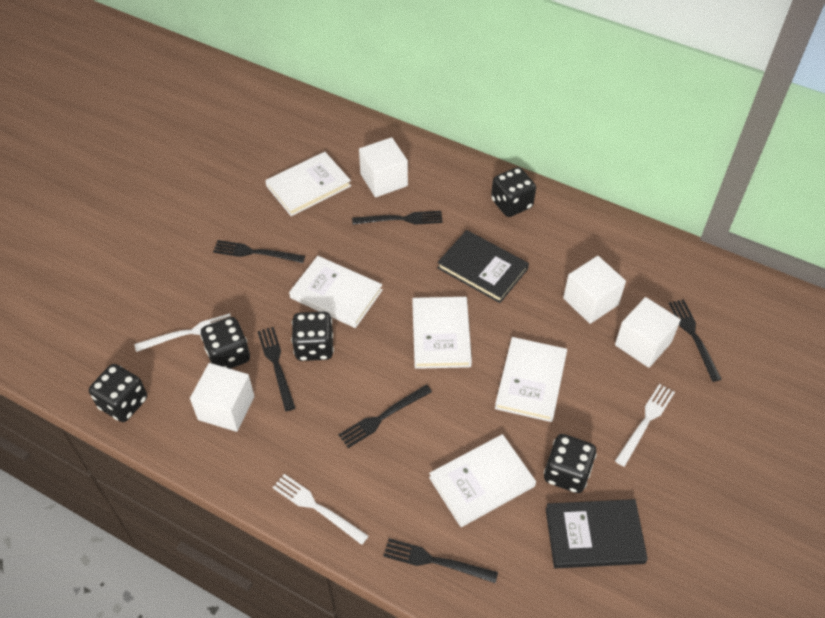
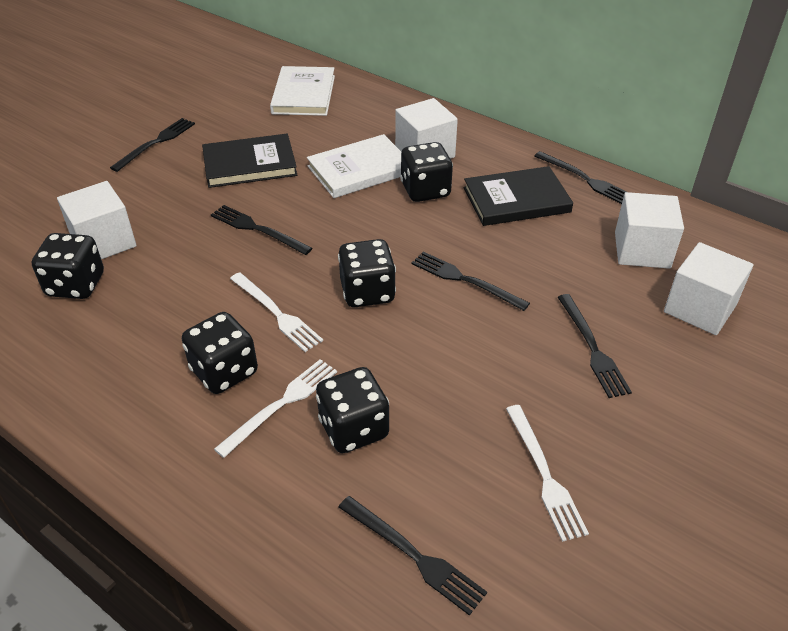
white book: [265,152,351,216] [289,256,383,328] [412,297,472,369] [429,434,536,527] [495,337,567,422] = 5 -> [270,66,335,116] [307,134,401,198] = 2

